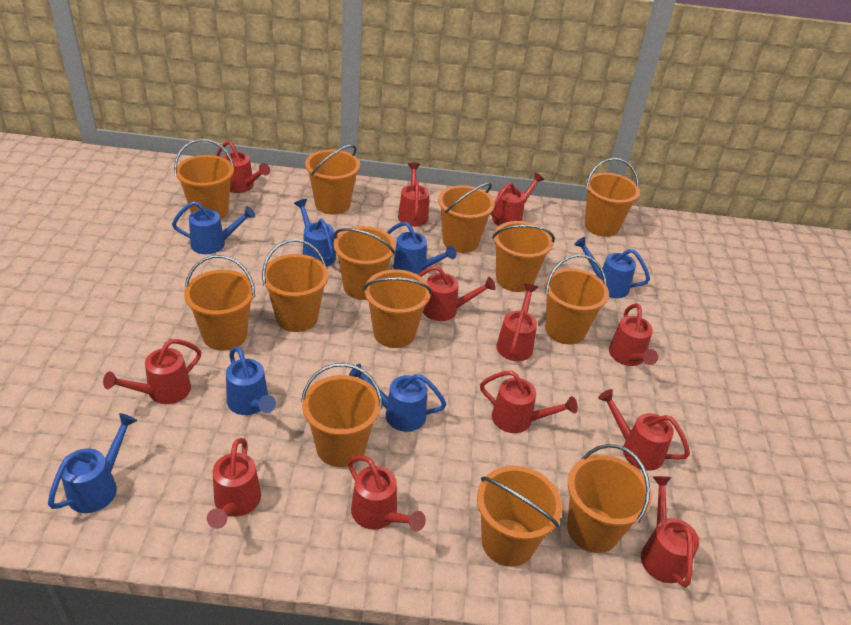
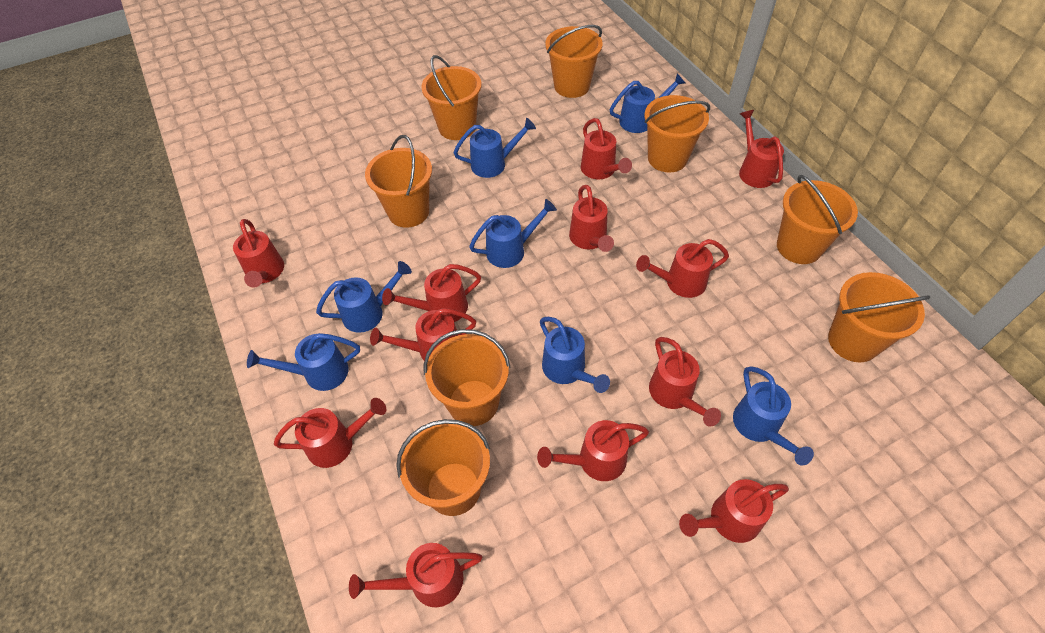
orange bucket: [174,139,234,220] [184,255,255,351] [262,239,328,332] [301,363,382,467] [305,145,360,215] [333,226,396,300] [363,269,432,348] [438,183,495,253] [477,466,562,567] [492,221,555,292] [545,254,609,344] [567,444,652,553] [585,158,640,237] = 13 -> [365,135,432,228] [396,419,490,516] [421,55,482,140] [424,329,510,426] [545,25,603,98] [644,95,710,173] [777,175,858,264] [828,272,930,362] = 8

